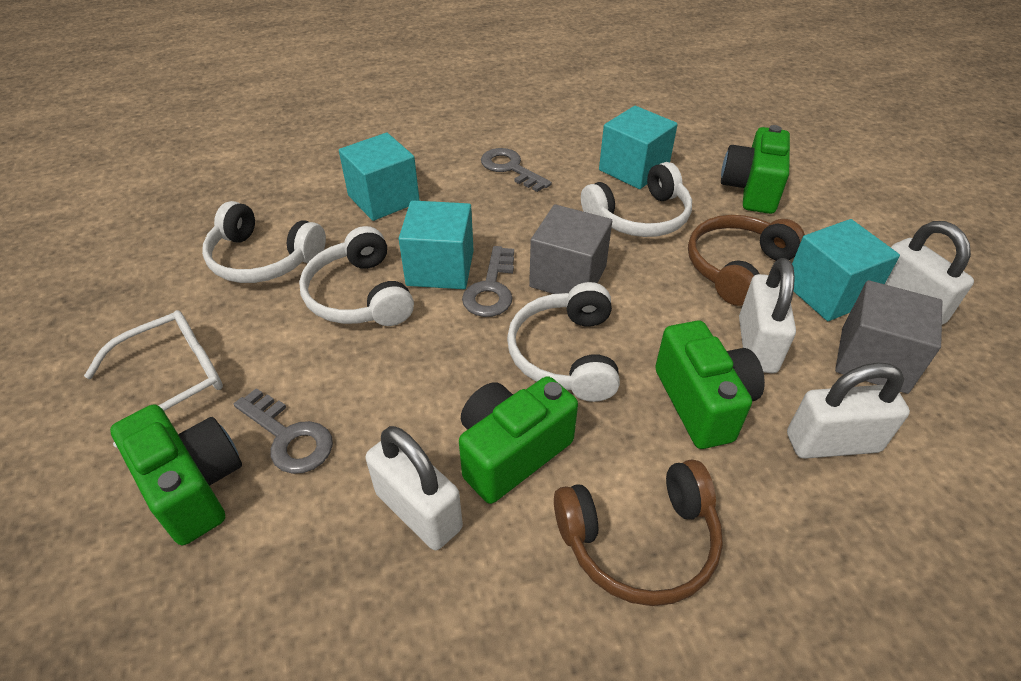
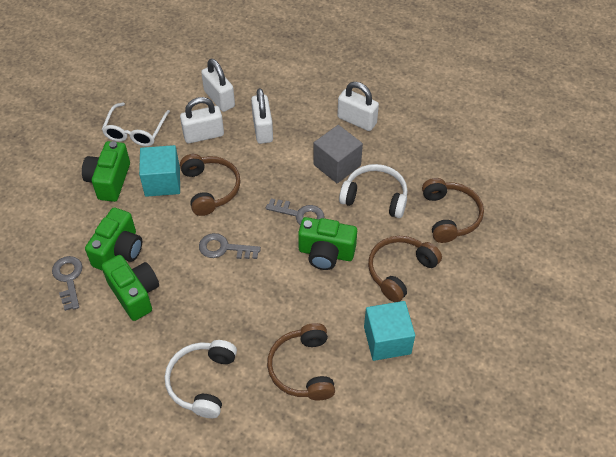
brown headphones: [554,459,723,606] [688,215,805,306] = 2 -> [180,154,241,216] [267,323,335,400] [368,236,442,302] [422,178,484,243] = 4
grey cube: [529,204,612,294] [835,280,943,394] = 2 -> [313,125,363,183] = 1
turquoise cube: [339,133,420,221] [399,200,474,289] [599,106,678,189] [792,219,900,321] = 4 -> [139,145,180,197] [364,301,415,361] = 2
white headphones: [202,201,326,283] [299,226,414,326] [507,282,620,402] [581,162,692,237] = 4 -> [165,340,237,418] [339,164,408,218] = 2

